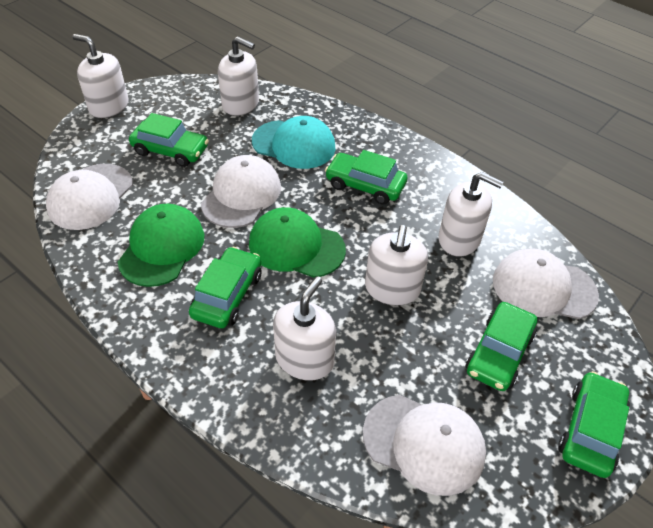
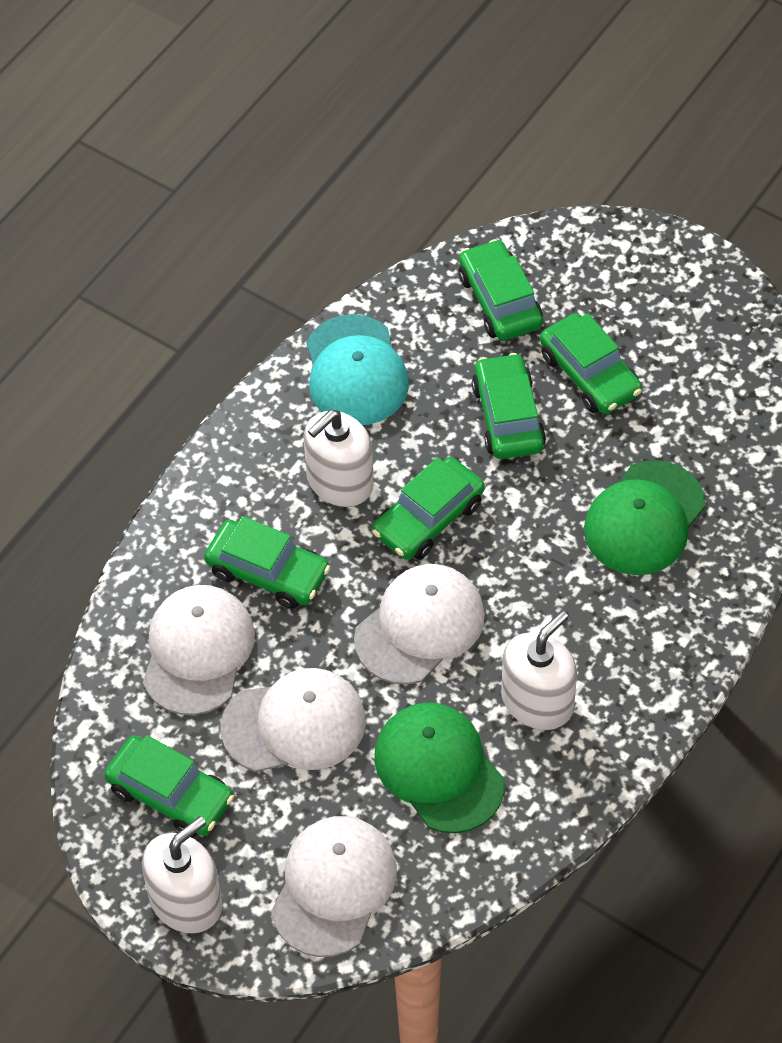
green car: [129,113,209,167] [189,247,261,328] [325,150,407,205] [465,302,537,391] [558,371,630,478] = 5 -> [104,735,234,838] [204,516,331,609] [372,457,485,560] [459,239,543,341] [472,353,546,459] [540,313,642,414] = 6
white soap dispenser: [73,34,128,118] [218,36,259,116] [273,276,336,381] [365,225,428,305] [438,172,504,257] = 5 -> [142,816,222,934] [303,410,374,507] [501,611,577,730] = 3

